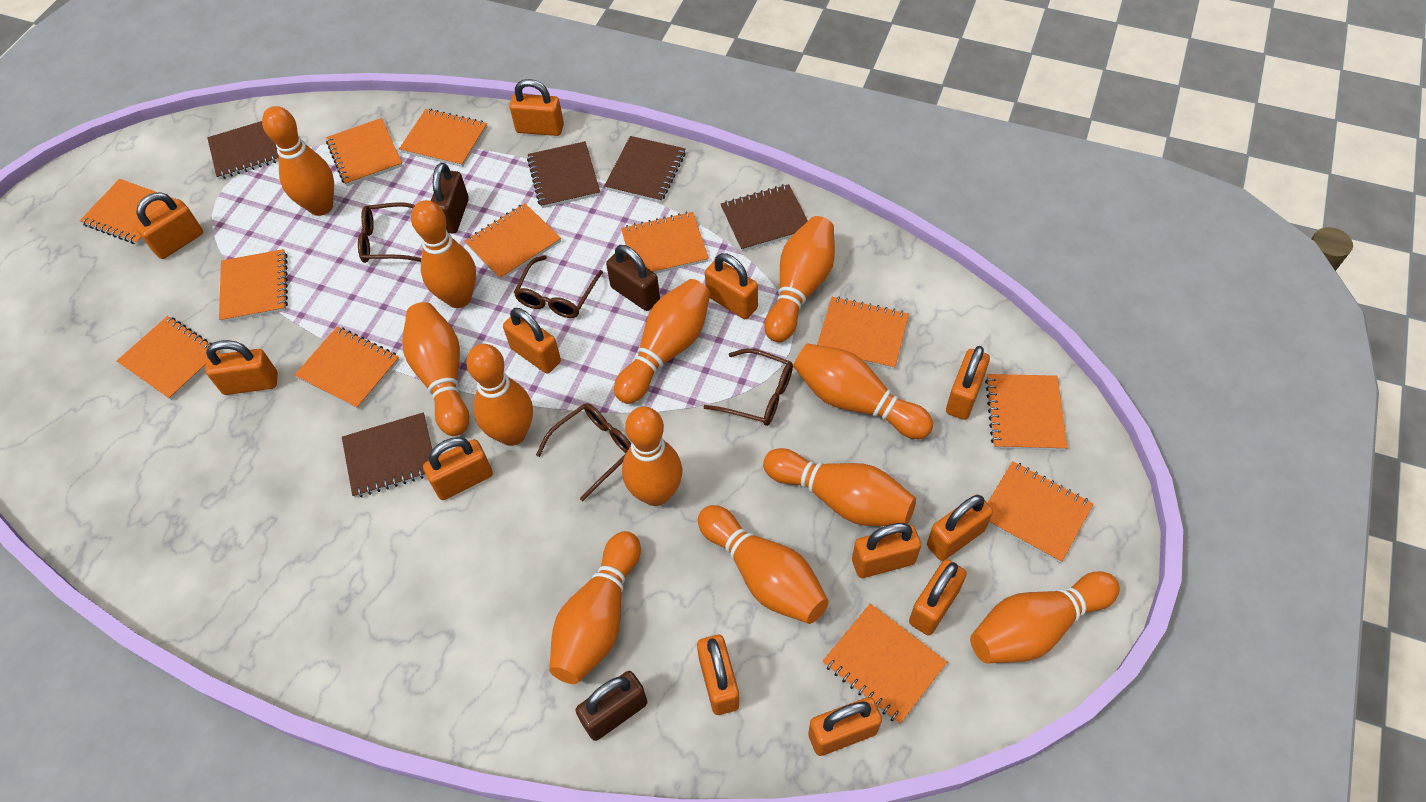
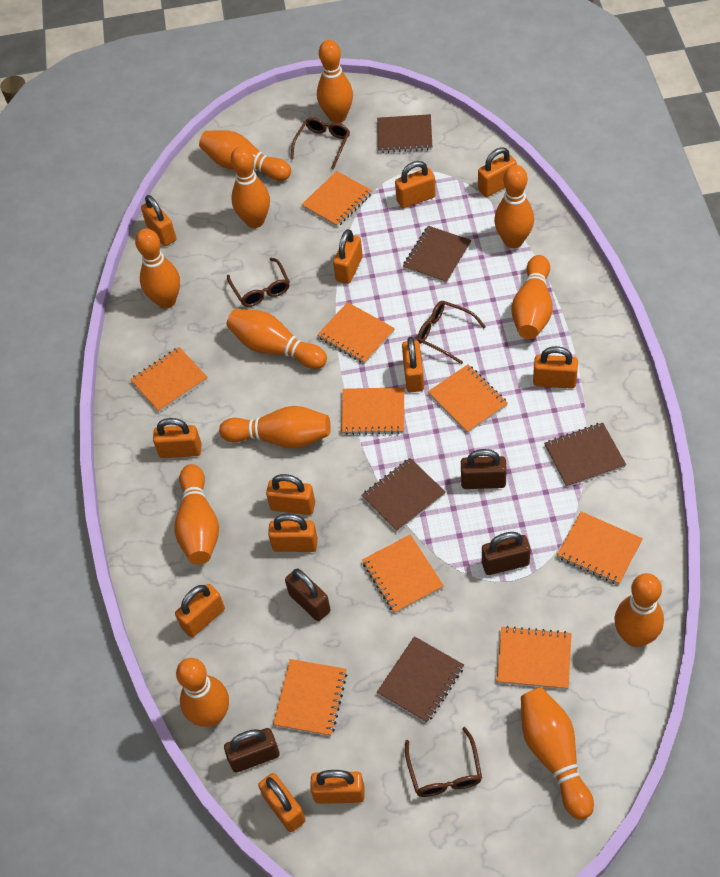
brown padlock: [431,163,469,234] [575,671,647,741] [606,245,660,311] = 3 -> [224,728,280,773] [285,568,331,621] [461,449,507,489] [482,532,530,575] = 4
orange notebook: [80,179,175,245] [117,316,221,400] [219,249,288,322] [294,327,400,409] [326,118,403,186] [399,109,487,167] [465,203,561,280] [621,212,709,274] [817,296,909,370] [822,603,947,724] [985,374,1068,450] [988,461,1093,563] = 12 -> [130,347,208,412] [273,659,348,736] [301,171,372,227] [317,302,395,364] [341,387,404,435] [362,534,444,613] [428,364,508,433] [497,626,572,690] [557,511,643,585] = 9

